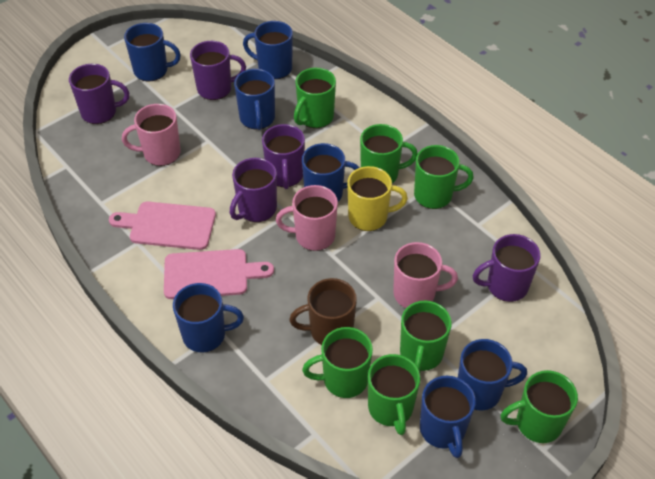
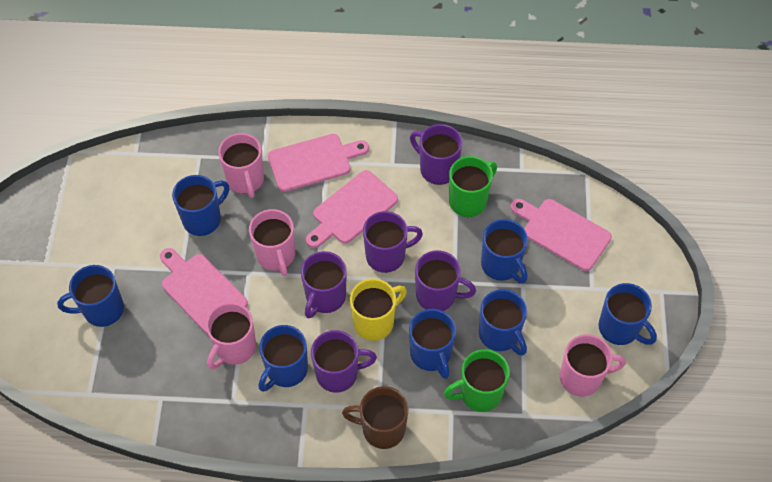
green mug: [294,68,336,128] [302,327,373,398] [360,124,418,183] [368,354,420,435] [400,301,452,372] [414,145,474,209] [501,370,578,443] = 7 -> [444,349,510,412] [449,156,497,217] = 2
pink cutting board: [109,202,216,250] [164,249,274,299] = 2 -> [160,248,248,334] [268,134,369,192] [306,170,398,248] [511,199,612,271] = 4
pink mug: [122,104,181,166] [276,185,338,251] [393,242,458,308] = 3 -> [206,302,256,370] [218,133,264,198] [249,209,295,276] [560,334,626,397] = 4

